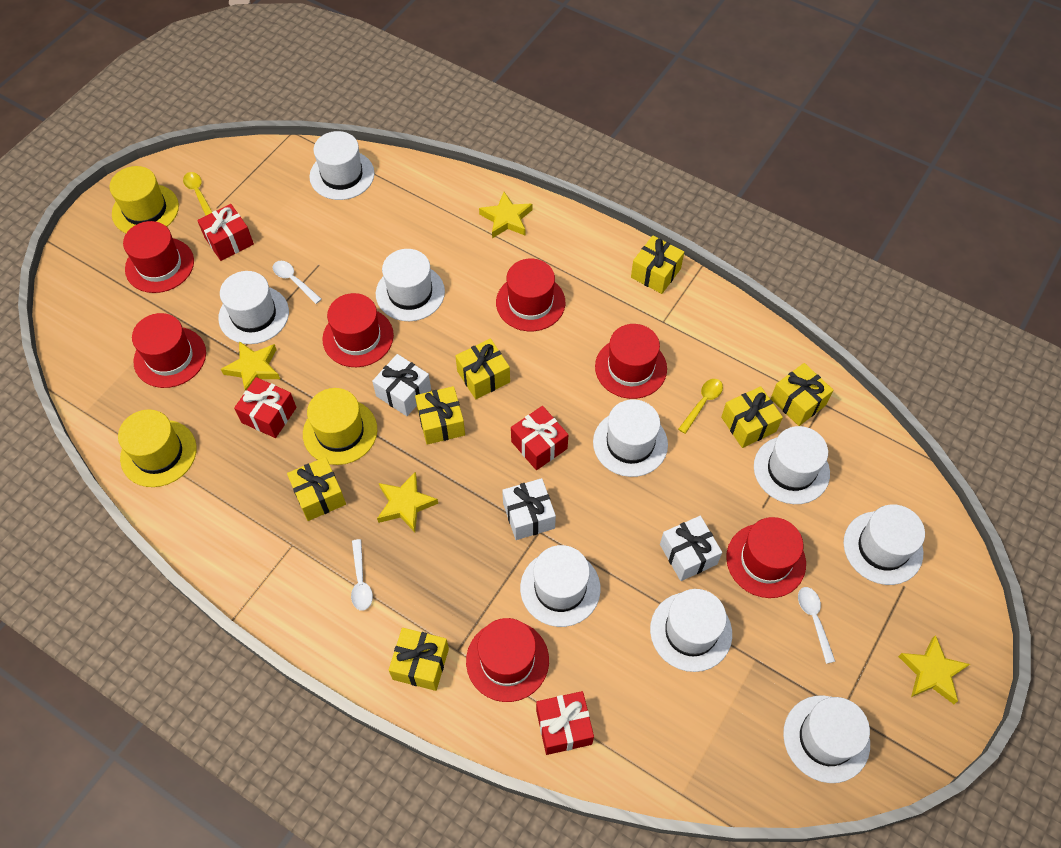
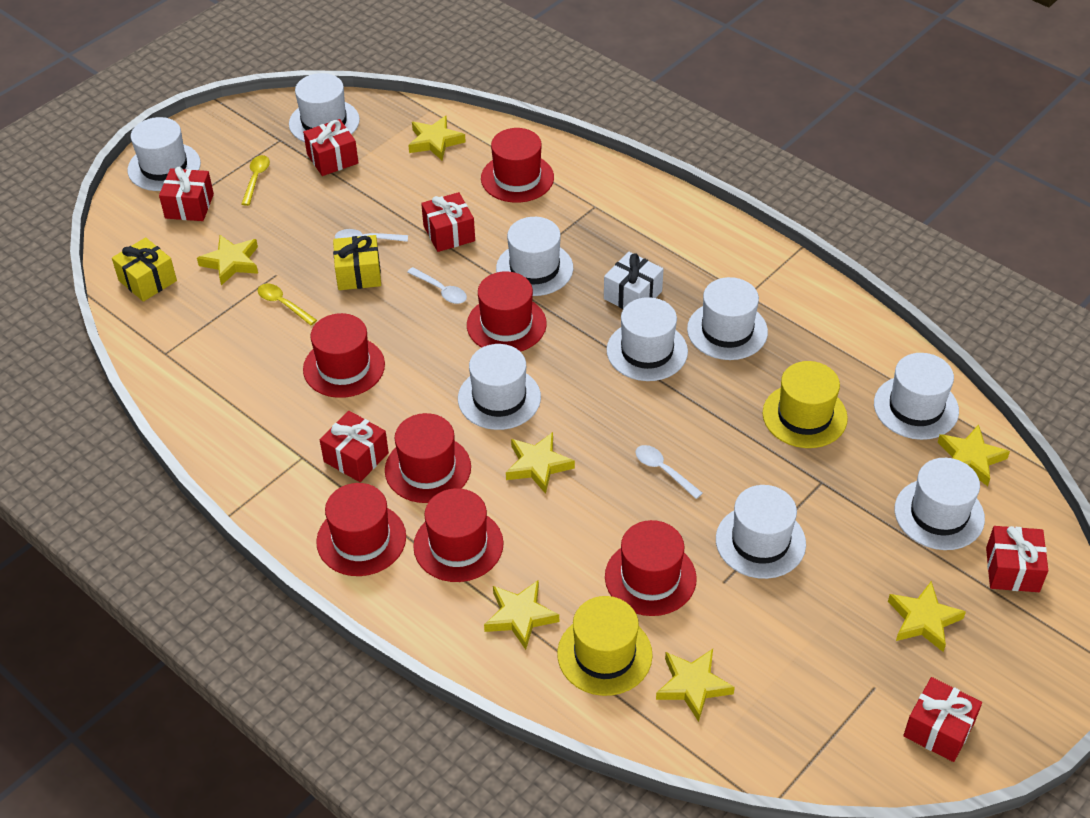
red gift: [197,204,254,261] [234,377,297,438] [511,406,568,470] [536,691,594,755] = 4 -> [159,166,214,221] [303,119,358,176] [320,411,389,482] [421,192,475,252] [903,677,982,762] [986,526,1048,592] = 6
white gift: [372,354,431,416] [502,478,556,540] [660,516,722,581] = 3 -> [604,252,664,309] = 1
yellow gift: [287,457,346,521] [389,628,449,691] [415,386,465,445] [455,339,510,399] [631,236,684,294] [721,386,783,448] [770,363,834,426] = 7 -> [112,237,177,302] [333,235,381,290] = 2
yellow hat: [109,166,179,233] [118,409,197,487] [303,388,377,465] = 3 -> [557,596,653,696] [763,361,848,448] = 2
yellow star: [221,341,280,391] [377,471,438,532] [479,192,532,238] [898,635,970,704] = 4 -> [197,235,258,285] [408,116,466,160] [484,580,559,650] [506,432,575,494] [656,649,735,722] [888,581,966,652] [938,424,1010,486] = 7

